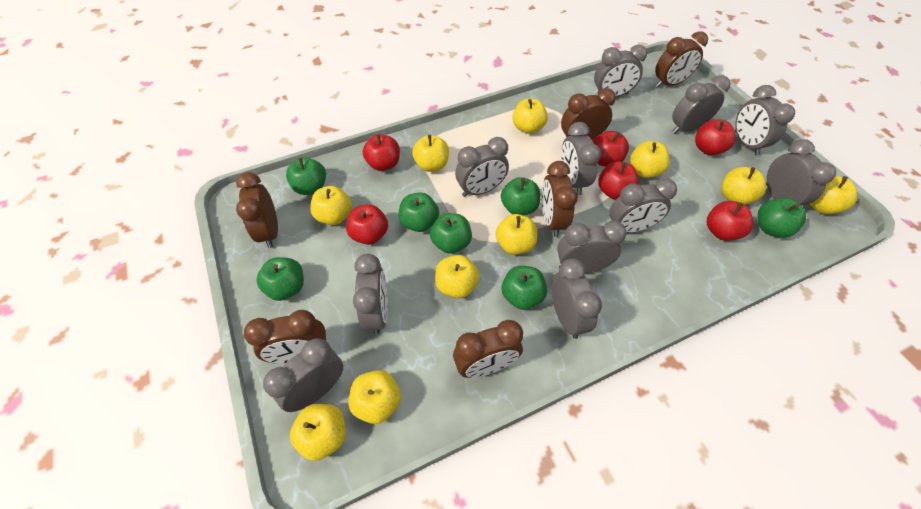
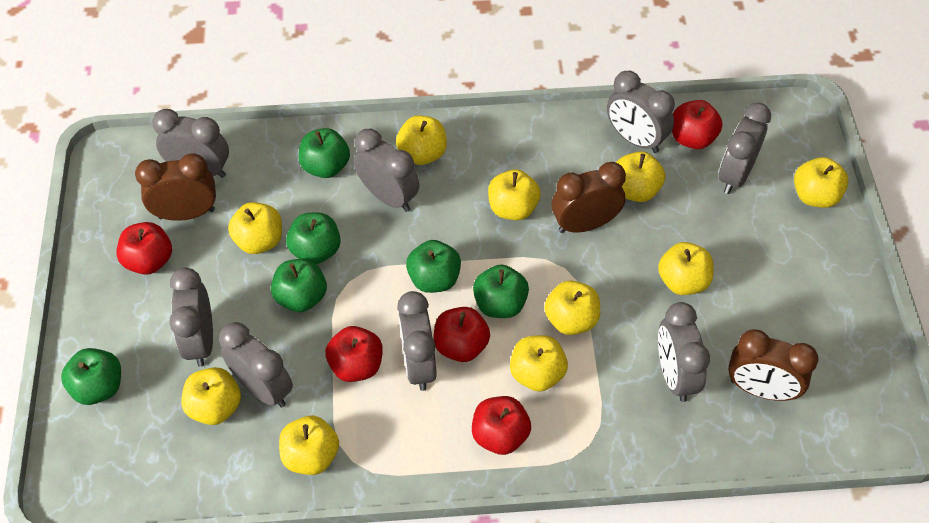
brown clock: [236,172,278,248] [244,310,326,364] [453,320,523,378] [541,161,578,237] [561,88,616,142] [655,31,708,88] = 6 -> [135,153,216,221] [552,162,626,233] [728,329,818,401] = 3
green apple: [256,257,304,301] [286,157,326,195] [399,192,439,232] [430,213,472,254] [501,177,540,215] [502,266,547,310] [758,198,806,238] = 7 -> [61,348,121,405] [271,259,327,312] [286,213,341,264] [299,128,350,178] [406,240,461,293] [473,265,529,318] = 6
grey clock: [263,338,343,412] [353,254,388,335] [455,137,509,197] [552,258,602,339] [557,221,627,273] [561,122,601,195] [594,45,647,97] [609,178,677,233] [672,75,731,134] [735,85,795,155] [766,139,836,206] = 11 -> [152,109,229,178] [169,268,213,367] [219,322,293,408] [354,129,419,212] [397,291,437,391] [607,71,675,153] [658,302,710,402] [719,103,771,194] = 8
red apple: [346,204,388,245] [363,134,400,171] [593,131,629,167] [598,161,639,199] [695,119,736,155] [707,201,753,241] = 6 -> [116,222,172,275] [325,326,383,382] [434,307,490,362] [472,396,531,455] [672,100,723,149] = 5

